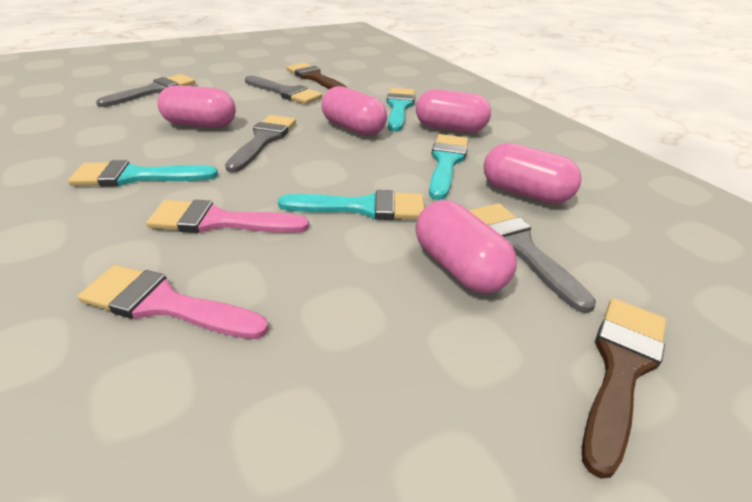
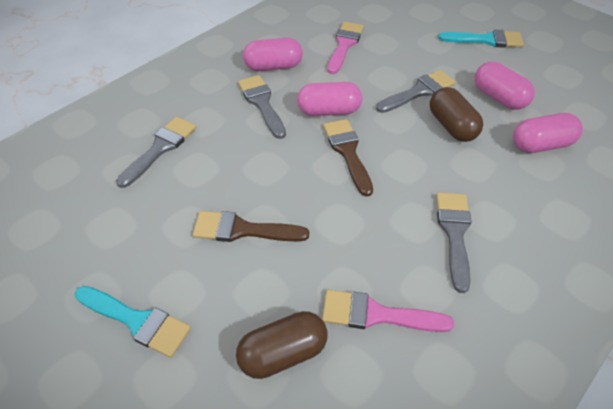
brown capsule: none = 0 -> [236,311,328,379] [430,87,483,142] = 2
pink capsule: [157,85,236,128] [322,86,387,136] [415,200,517,293] [416,89,491,133] [484,143,582,204] = 5 -> [243,38,303,71] [297,82,362,116] [475,62,535,110] [513,113,583,153] = 4
turquoise brush: [68,160,218,187] [278,190,424,220] [387,88,415,132] [429,134,468,200] = 4 -> [75,286,191,358] [438,30,524,48] = 2

